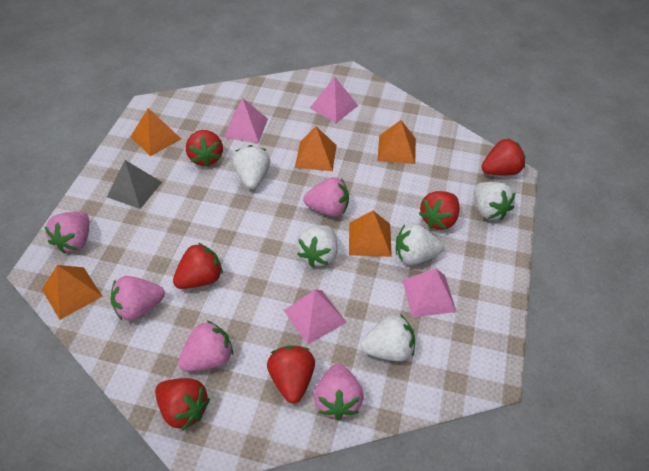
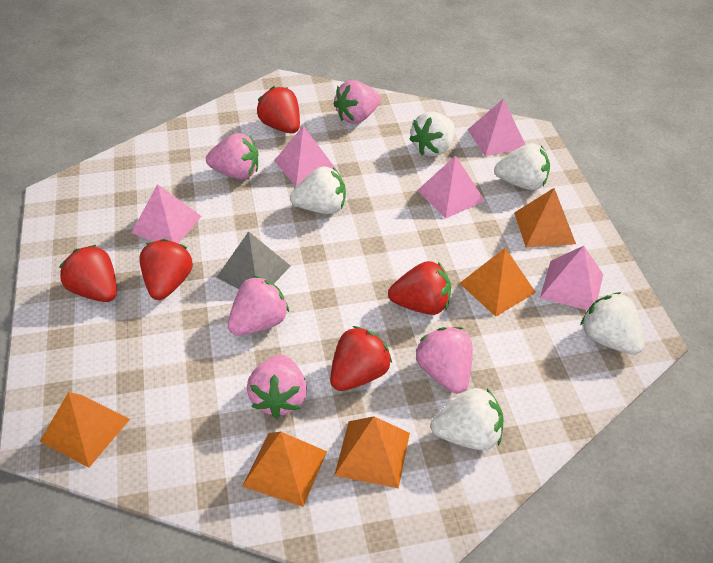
pink pyramid: [223,98,268,143] [284,289,347,345] [310,77,358,123] [402,268,457,317] = 4 -> [131,184,202,243] [274,126,337,187] [417,155,485,219] [467,99,526,156] [540,246,603,310] = 5
red strawberry: [155,378,210,430] [173,243,223,289] [186,130,223,167] [267,345,315,403] [419,191,459,230] [482,138,525,175] = 6 -> [59,245,117,302] [139,239,193,300] [257,86,300,133] [330,326,392,391] [388,261,451,315] = 5

